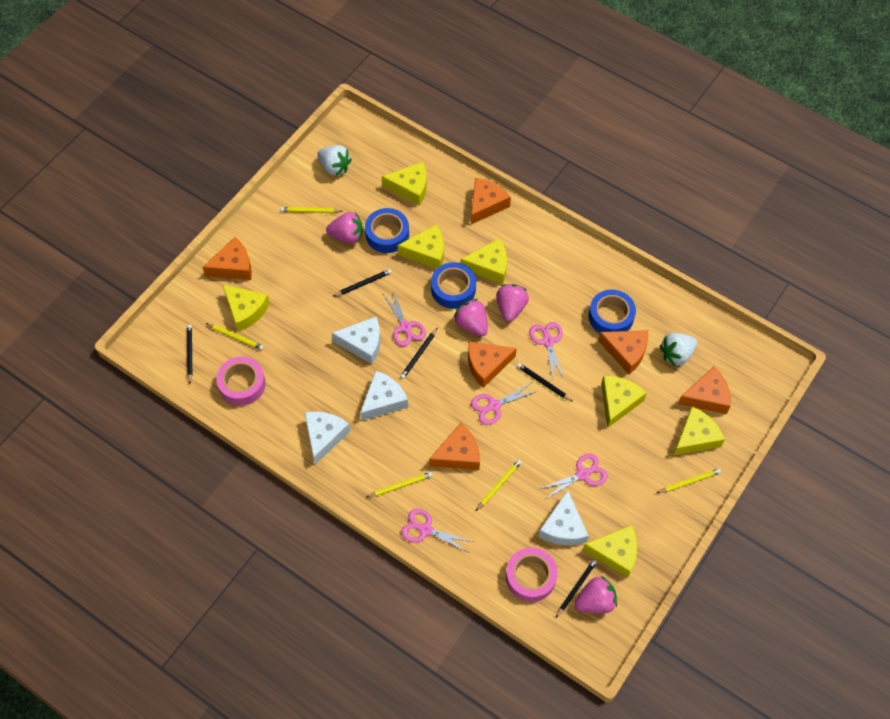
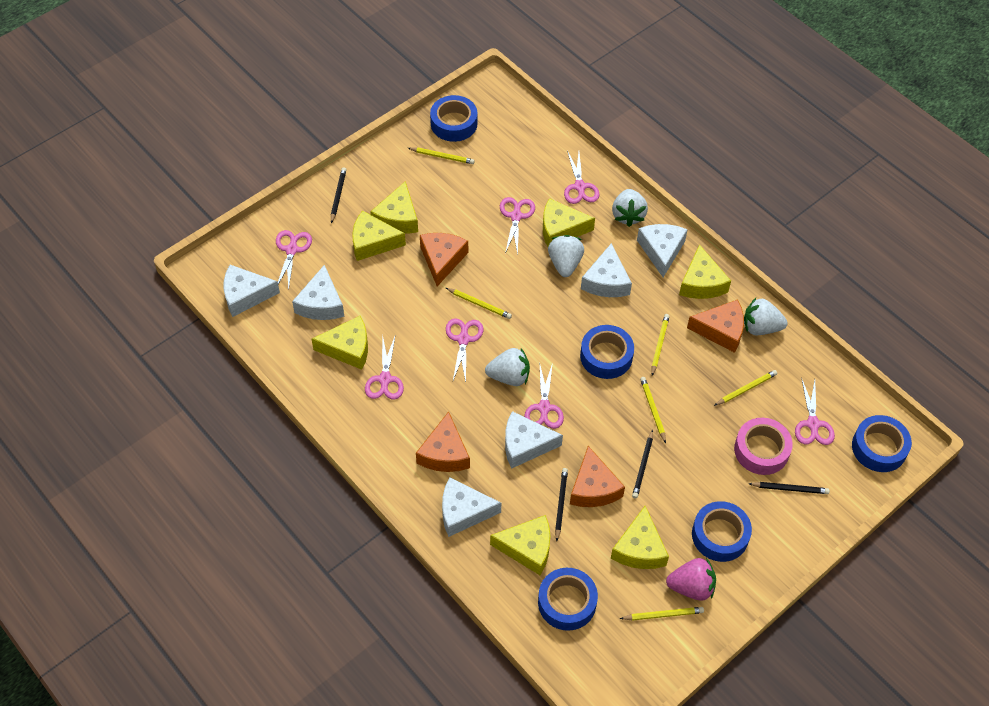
black pencil: [187,325,192,383] [333,269,392,296] [400,328,437,379] [517,363,573,402] [556,559,597,618] = 5 -> [331,167,346,223] [555,468,568,541] [632,430,653,499] [749,482,830,494] = 4
blue tape: [365,208,409,253] [431,262,476,309] [589,289,636,333] = 3 -> [430,95,478,142] [538,568,598,631] [580,325,634,379] [692,501,752,562] [852,415,912,472] = 5
orange cheese: [202,237,252,280] [429,423,480,470] [468,341,517,388] [471,178,511,224] [598,330,648,375] [678,367,731,414] = 6 -> [416,411,470,472] [420,233,468,286] [570,446,625,507] [687,299,744,353] = 4
pink scissors: [382,291,426,346] [401,509,473,552] [471,383,538,425] [529,322,564,379] [538,454,608,500] = 5 -> [276,230,312,290] [365,337,404,400] [446,318,483,382] [500,197,535,255] [524,363,564,429] [564,151,599,204] [795,380,835,445] = 7
pink strawberry: [326,212,363,244] [454,299,488,336] [496,284,529,322] [574,576,617,613] = 4 -> [666,558,716,601] = 1
pink tape: [216,356,266,406] [506,548,558,602] = 2 -> [734,418,793,475] = 1
white cheese: [305,412,350,465] [332,317,381,364] [360,371,408,421] [538,490,589,546] = 4 -> [224,265,280,317] [292,265,344,320] [442,478,501,537] [505,411,563,469] [581,243,632,297] [637,224,688,277] = 6
white strawberry: [317,145,352,176] [660,333,698,367] = 2 -> [485,348,530,386] [548,235,584,277] [612,189,648,227] [744,298,788,335] = 4
yellow pencil: [206,323,264,350] [280,207,342,213] [366,472,433,497] [476,459,522,511] [657,468,721,493] = 5 -> [408,148,475,164] [446,288,512,319] [620,607,704,621] [640,377,666,443] [651,314,670,376] [714,370,778,406] = 6

